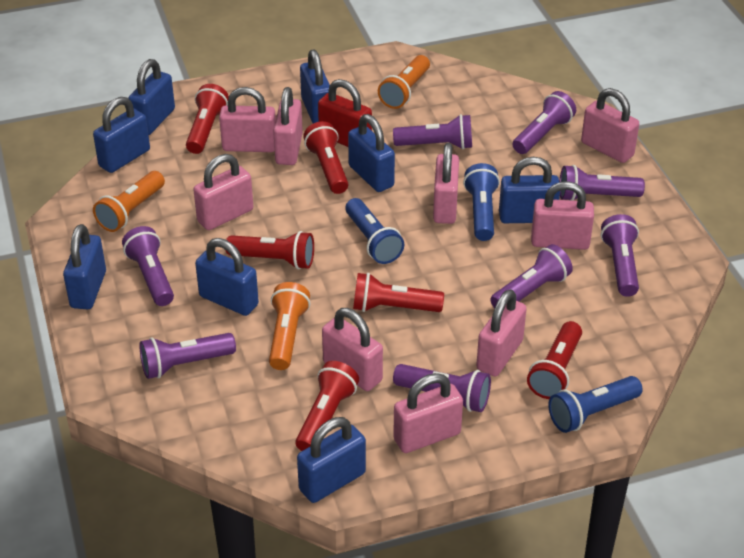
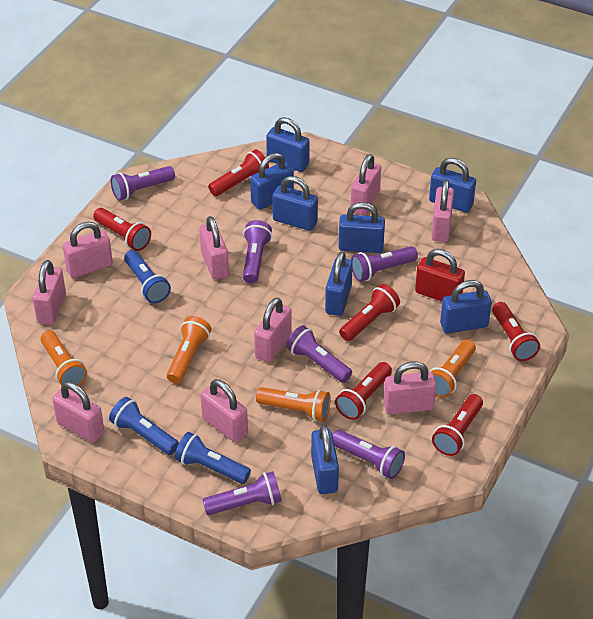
orange flashlight: [93,171,165,232] [269,282,310,370] [378,55,430,109] = 3 -> [40,331,87,386] [167,316,212,384] [256,387,331,422] [429,339,476,397] = 4
purple flashlight: [122,226,174,306] [140,333,236,379] [393,114,472,149] [393,364,491,412] [490,244,573,308] [512,91,576,154] [559,165,645,201] [601,214,639,297] = 8 -> [111,166,175,201] [202,471,282,515] [243,220,272,283] [286,325,352,383] [333,430,405,479] [351,246,418,282] = 6

